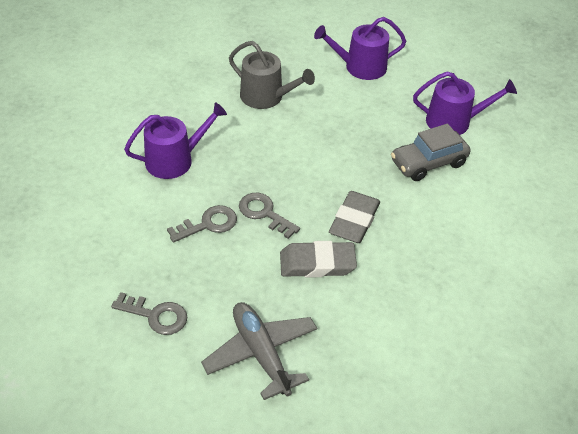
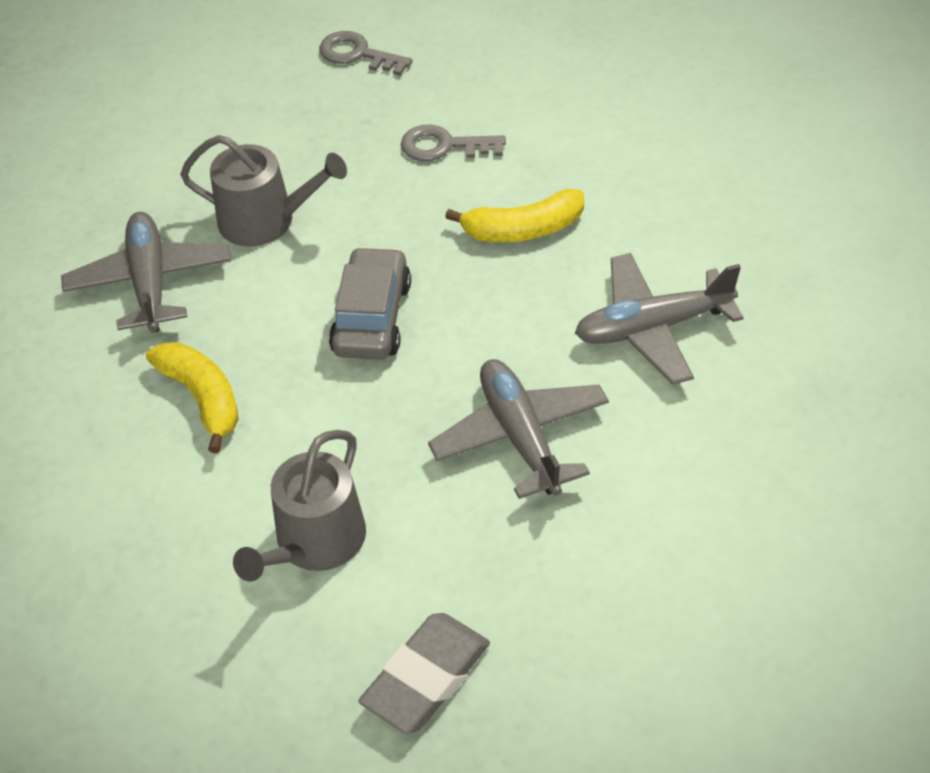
grey eraser: [280,241,357,278] [329,191,380,243] = 2 -> [359,613,490,734] = 1
grey key: [111,292,187,335] [167,205,237,243] [239,193,300,239] = 3 -> [319,31,412,76] [401,124,506,161] = 2
grey plane: [201,302,317,400] = 1 -> [61,212,231,332] [428,359,609,499] [575,253,744,385] = 3
grey watering can: [229,41,315,109] = 1 -> [180,135,347,246] [233,430,366,582] = 2
purple watering can: [124,102,227,179] [314,17,406,80] [413,71,517,135] = 3 -> none = 0
yellow banana: none = 0 -> [146,342,238,453] [445,189,584,242] = 2

